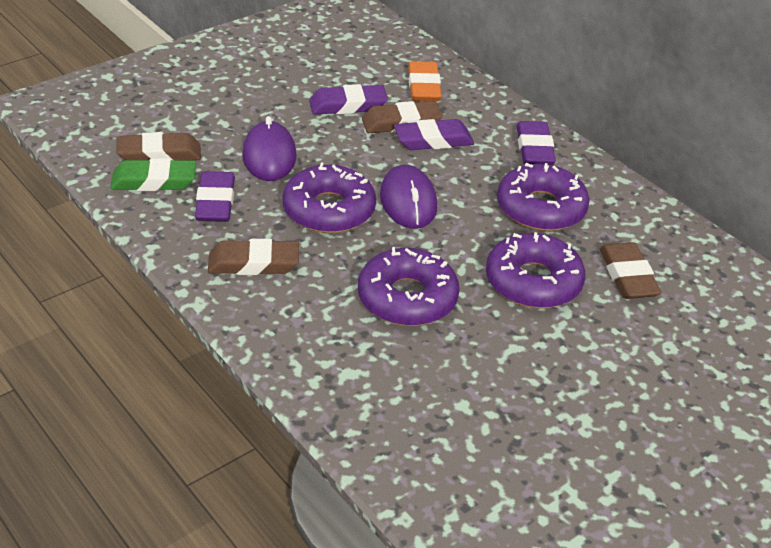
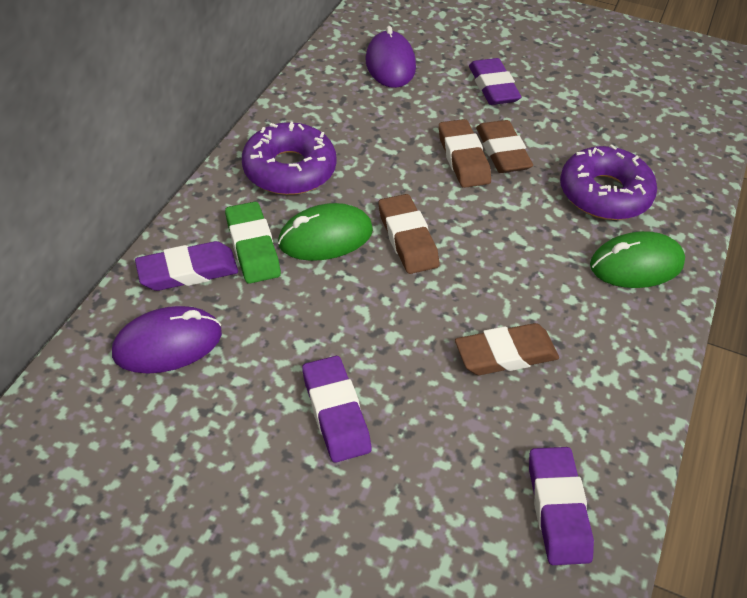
green mouse: none = 0 -> [278,203,373,261] [590,231,685,288] = 2
orange eraser: [408,61,441,101] = 1 -> none = 0
purple donut: [282,163,376,233] [358,247,460,326] [486,232,585,308] [497,163,590,231] = 4 -> [242,122,337,195] [560,144,657,220] = 2

